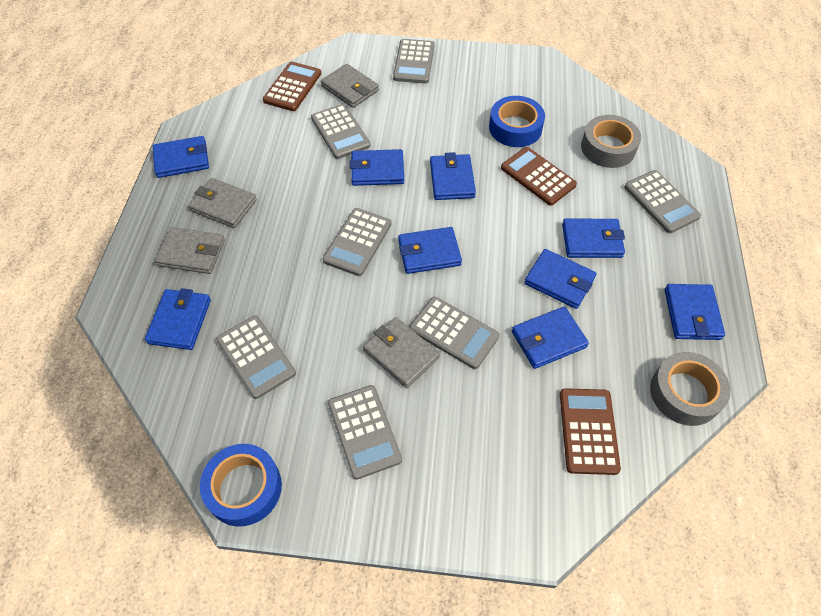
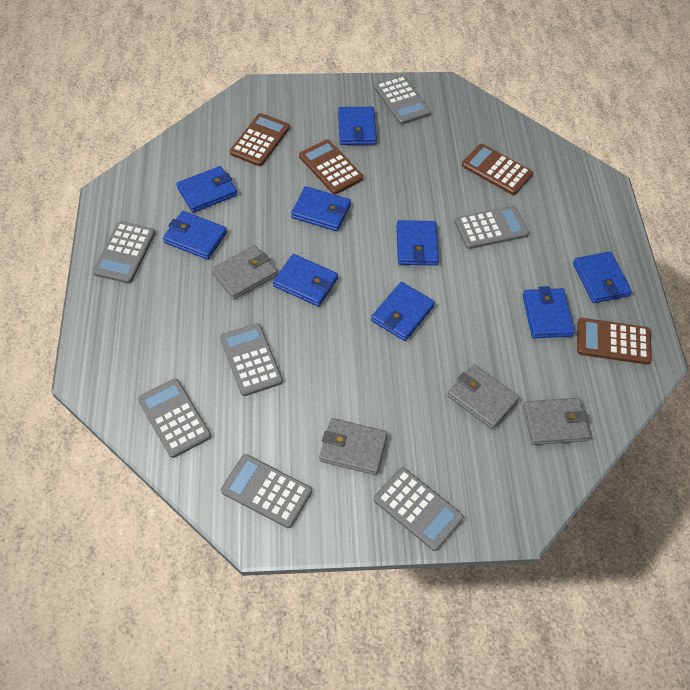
blue tape: [200,444,282,526] [489,96,545,147] = 2 -> none = 0
brown calculator: [263,61,321,111] [501,147,577,206] [560,388,621,475] = 3 -> [230,113,290,166] [299,139,363,194] [462,144,533,195] [577,318,652,364] = 4
grey tape: [581,115,641,168] [650,352,731,426] = 2 -> none = 0

